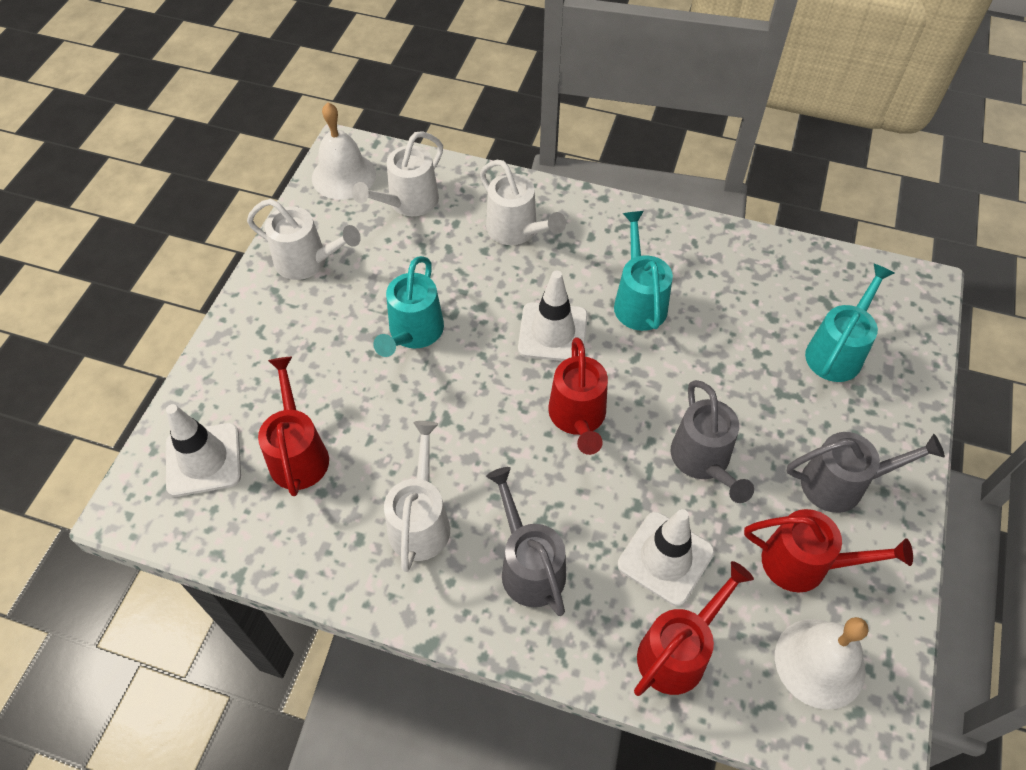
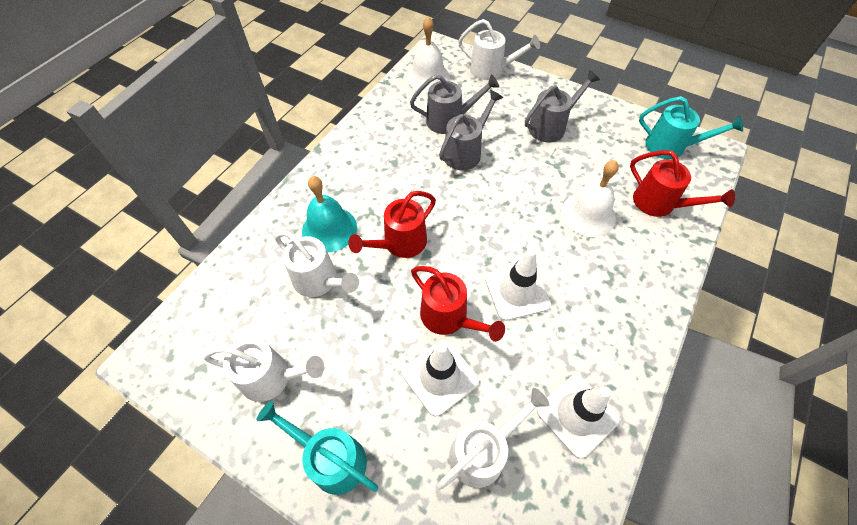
red watering can: [258,357,329,496] [548,337,608,455] [634,561,754,696] [744,509,913,593] = 4 -> [348,191,436,258] [411,266,505,342] [630,150,735,217] = 3
turquoise bell: none = 0 -> [302,176,357,253] = 1
turquoise watering can: [373,256,444,357] [614,211,673,331] [805,264,894,382] = 3 -> [257,401,378,495] [639,96,743,159] = 2

